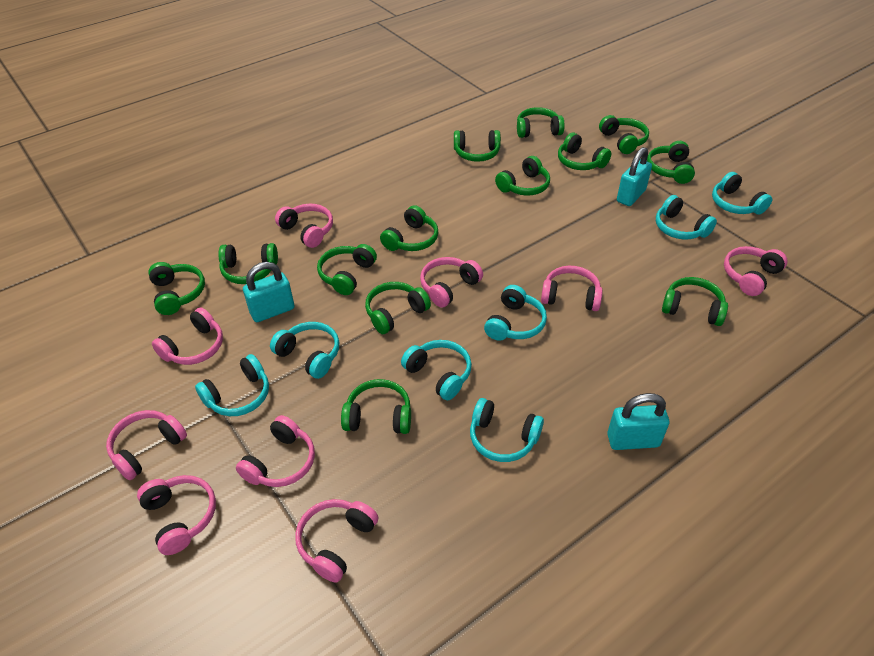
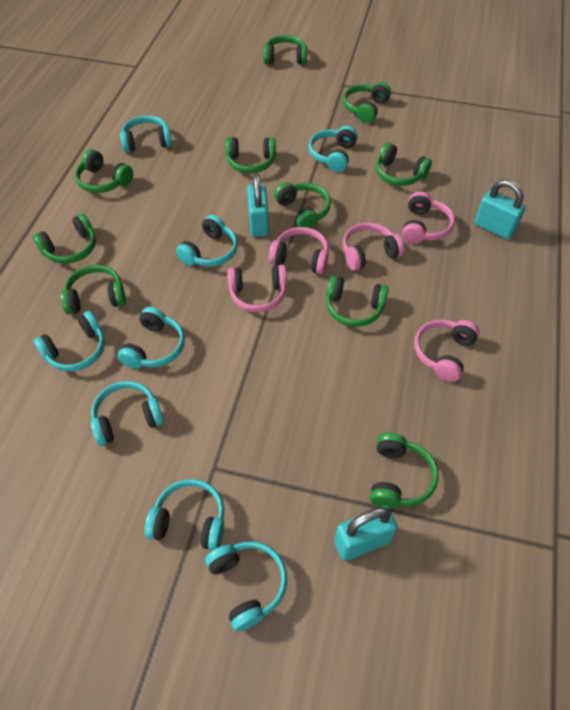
green headphones: [148,262,205,315] [218,243,278,284] [317,244,377,295] [341,379,411,434] [365,282,431,334] [380,205,438,251] [454,130,501,162] [495,156,550,196] [517,107,565,138] [558,133,611,170] [599,115,649,154] [647,141,695,184] [662,277,728,326] = 13 -> [33,214,96,264] [61,265,126,315] [75,149,133,193] [225,137,276,174] [264,35,307,64] [274,182,331,229] [326,275,388,327] [343,82,391,123] [370,433,439,508] [376,142,432,186] = 10
pink headphones: [106,410,187,480] [137,475,216,555] [152,308,223,365] [236,415,315,487] [275,204,333,248] [295,499,379,583] [420,257,483,308] [541,266,603,311] [724,246,787,296] = 9 -> [227,265,287,312] [269,227,329,274] [343,223,405,271] [402,191,455,244] [414,320,479,382] = 5
turquoise headphones: [195,354,269,416] [270,322,339,379] [401,340,472,400] [470,398,544,462] [484,285,547,341] [656,195,717,239] [712,172,772,215] = 7 -> [34,311,105,371] [91,381,164,446] [118,307,185,369] [120,115,172,153] [145,479,225,551] [176,215,238,267] [206,541,287,632] [309,126,358,172] = 8

